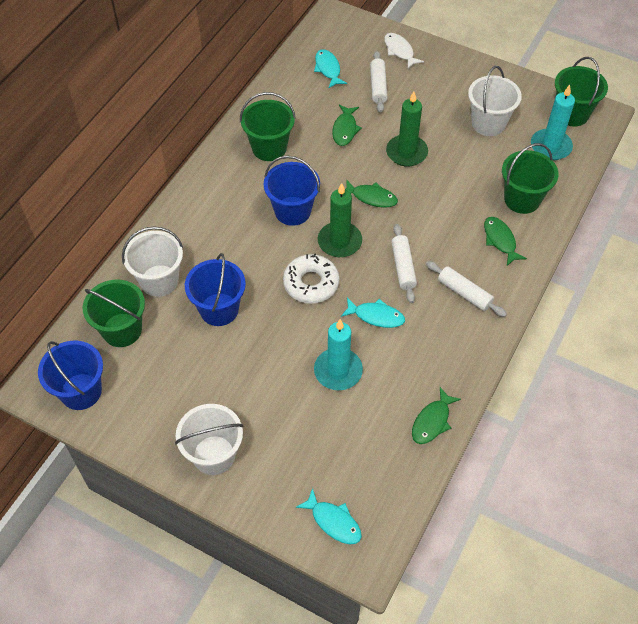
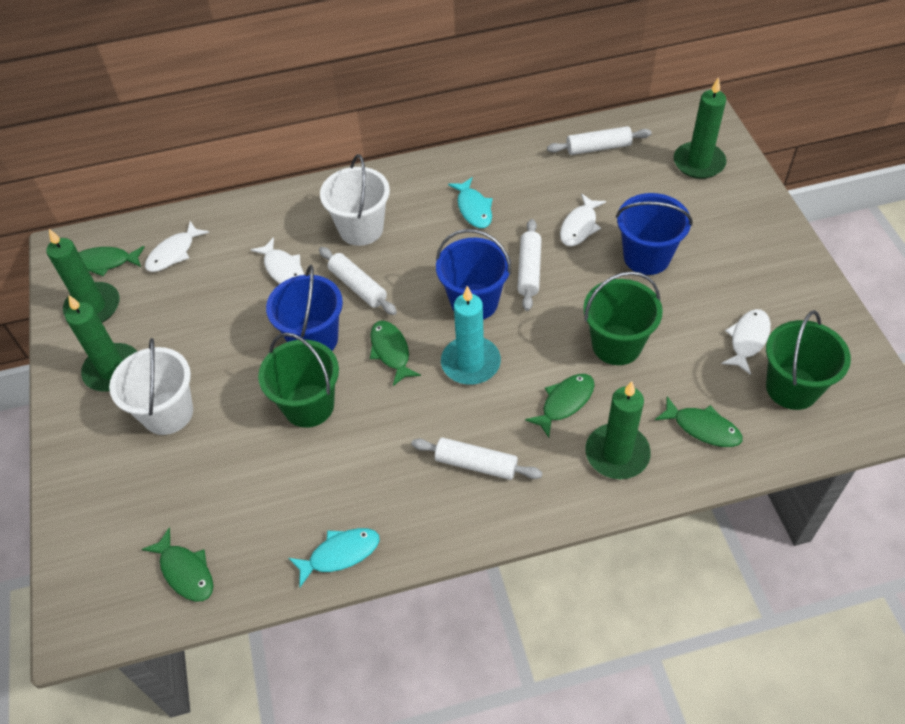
green bucket: [83,280,145,347] [240,92,296,161] [502,143,559,214] [555,57,608,126] = 4 -> [258,333,339,428] [583,271,663,365] [766,310,851,410] = 3
green candle: [318,183,362,257] [386,91,428,167] = 2 -> [46,229,120,323] [65,295,137,391] [585,381,651,479] [674,77,726,179] = 4
green fish: [332,105,362,146] [345,179,398,208] [412,387,461,444] [484,217,527,266] = 4 -> [78,246,144,276] [142,527,213,601] [370,321,421,386] [525,374,595,438] [655,396,743,447] = 5
turquoise candle: [314,319,363,390] [531,85,575,160] = 2 -> [441,286,501,385] = 1
turquoise fish: [296,488,362,544] [314,49,347,89] [341,298,405,328] = 3 -> [289,528,380,587] [448,177,493,228] = 2
white bucket: [122,227,183,297] [175,404,244,475] [468,66,522,136] = 3 -> [109,338,193,435] [320,154,390,246] = 2
white donut: [283,253,339,304] = 1 -> none = 0
white fish: [384,33,424,69] = 1 -> [145,221,209,272] [251,237,304,284] [560,194,606,246] [721,309,771,375] = 4
white rolling pin: [370,51,388,113] [391,224,417,303] [426,261,507,317] = 3 -> [319,247,397,315] [411,437,542,480] [517,219,542,311] [547,126,652,155] = 4

